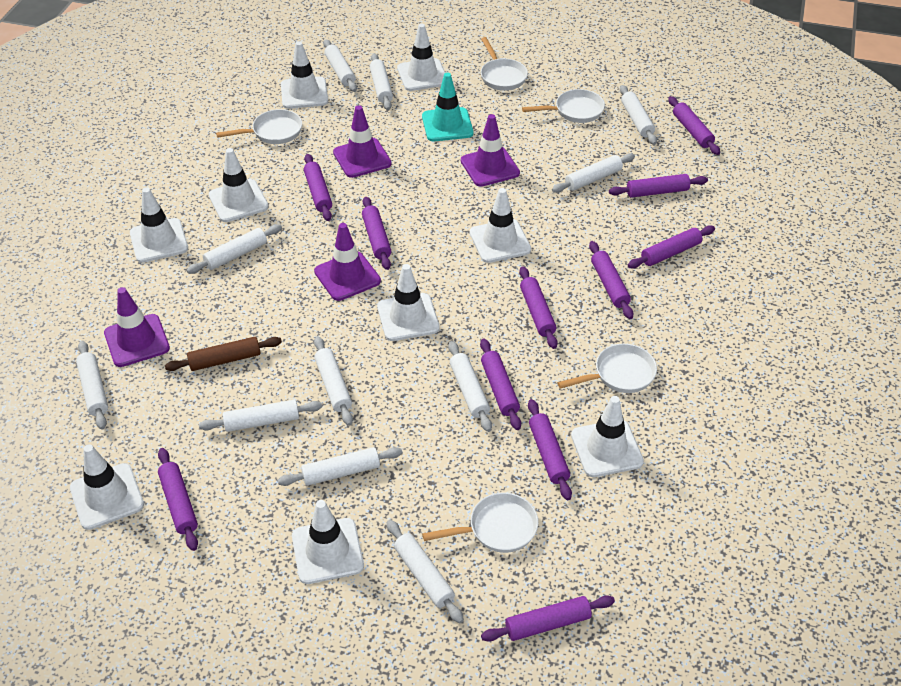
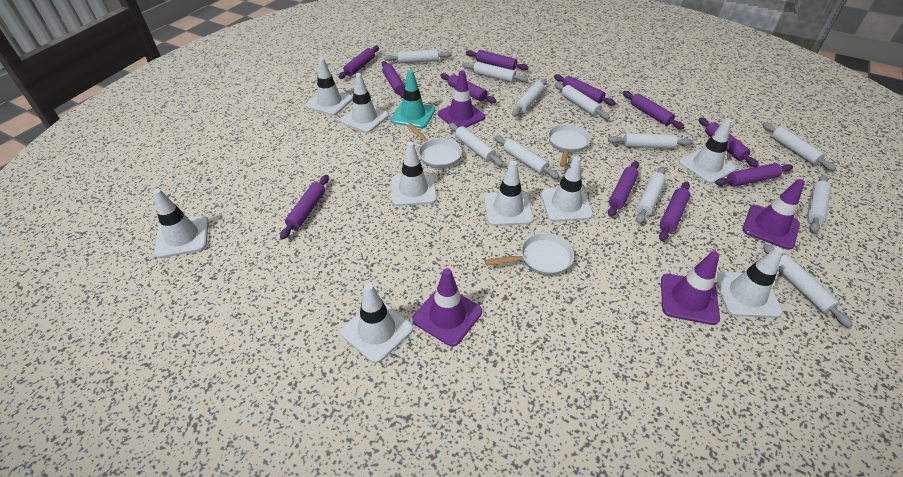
brown rolling pin: [165,337,282,371] = 1 -> none = 0
white pan: [216,109,302,144] [422,493,538,553] [481,37,528,91] [522,89,605,123] [557,344,657,393] = 5 -> [407,123,462,169] [485,233,574,275] [548,124,590,167] = 3

